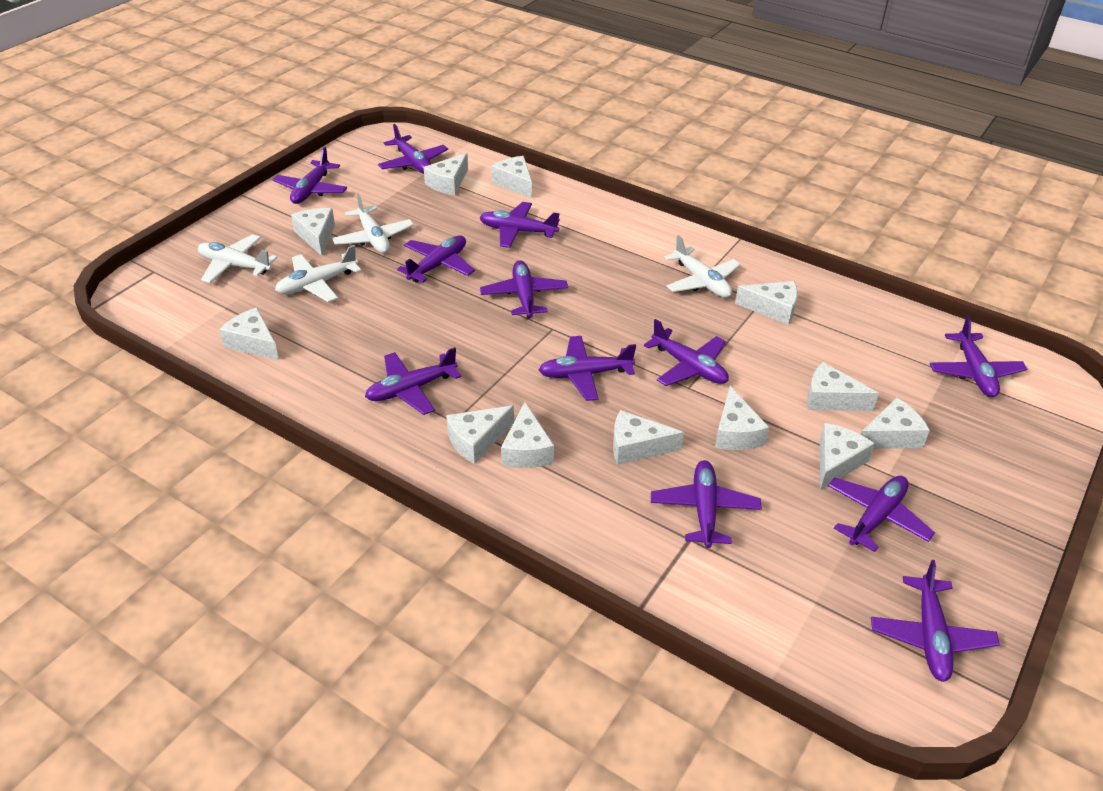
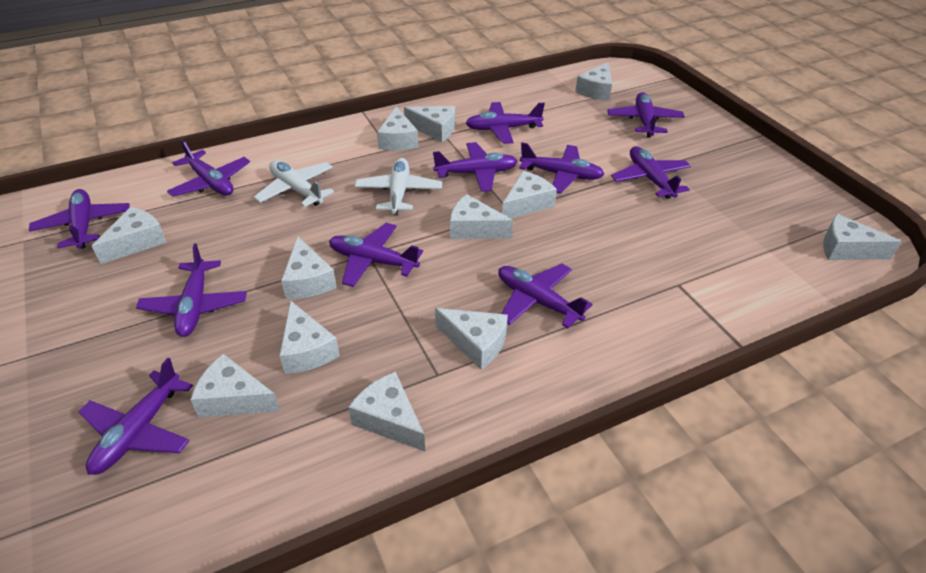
purple plane: [273,147,347,204] [365,347,462,415] [378,124,448,173] [397,235,475,283] [479,202,560,248] [480,260,568,318] [539,336,636,401] [644,319,729,386] [651,460,762,548] [828,476,935,552] [871,560,1000,682] [929,316,1027,397] = 12 -> [29,189,130,249] [78,358,193,475] [136,243,247,337] [167,140,250,197] [329,223,423,287] [433,142,518,192] [466,102,545,144] [498,264,593,328] [519,142,604,194] [607,92,685,138] [611,146,691,199] = 11
white plane: [198,234,277,283] [275,245,362,302] [332,193,414,253] [664,235,741,298] = 4 -> [254,160,334,207] [355,158,442,214] = 2

